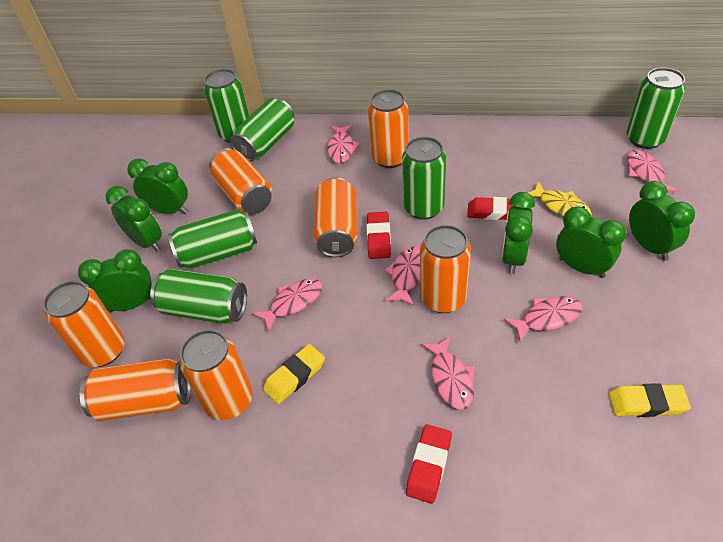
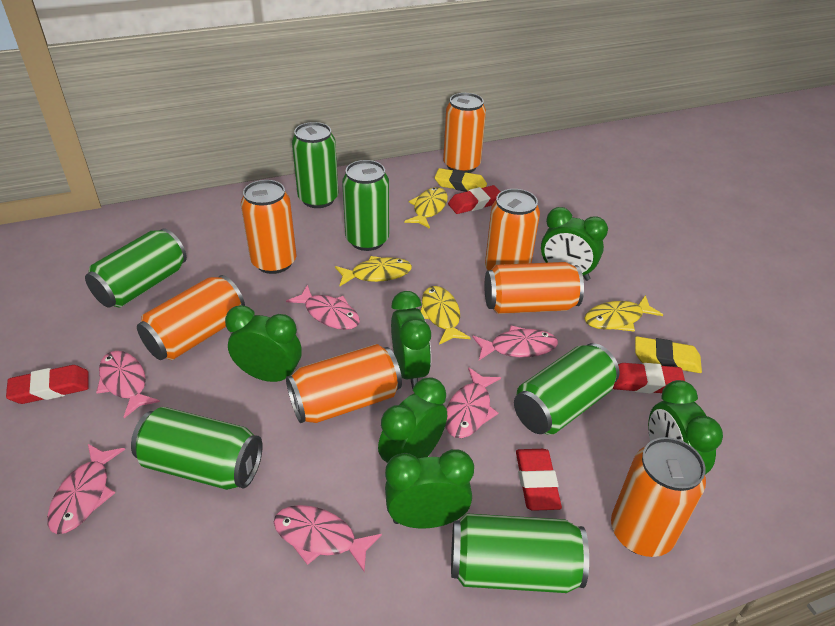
red eraser: [366,212,391,259] [406,424,452,504] [467,197,512,220] = 3 -> [6,365,89,404] [448,185,501,214] [516,449,562,511] [613,363,685,394] = 4
yellow fish: [528,181,592,217] = 1 -> [335,256,412,286] [404,187,448,229] [420,286,471,345] [584,295,663,332] = 4

